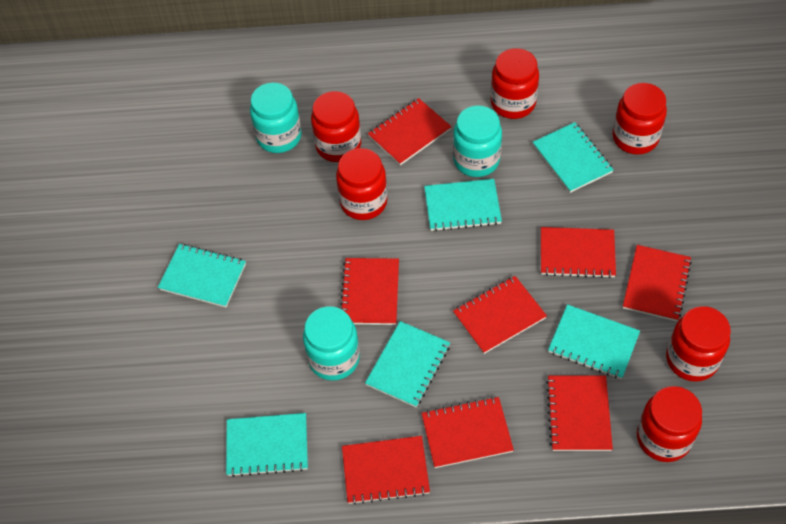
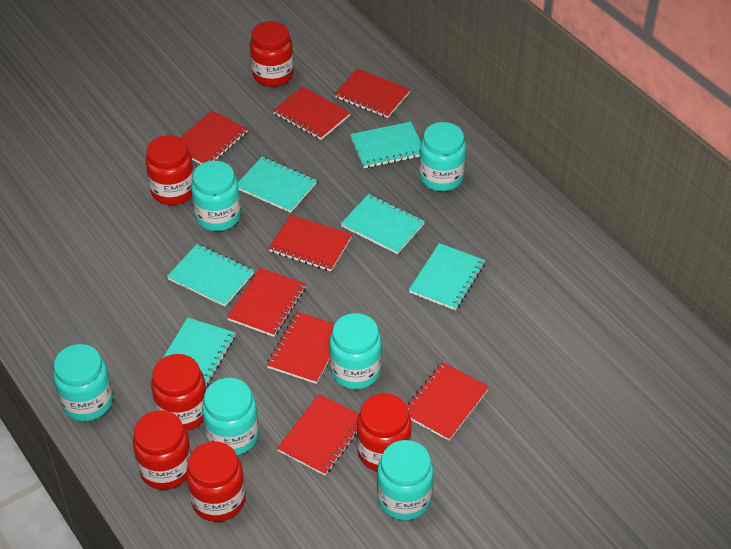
turquoise jar: [250,83,302,153] [303,306,360,381] [453,105,502,177] = 3 -> [53,344,113,421] [191,161,241,231] [202,378,259,455] [329,313,382,389] [377,440,434,520] [419,122,466,191] = 6

